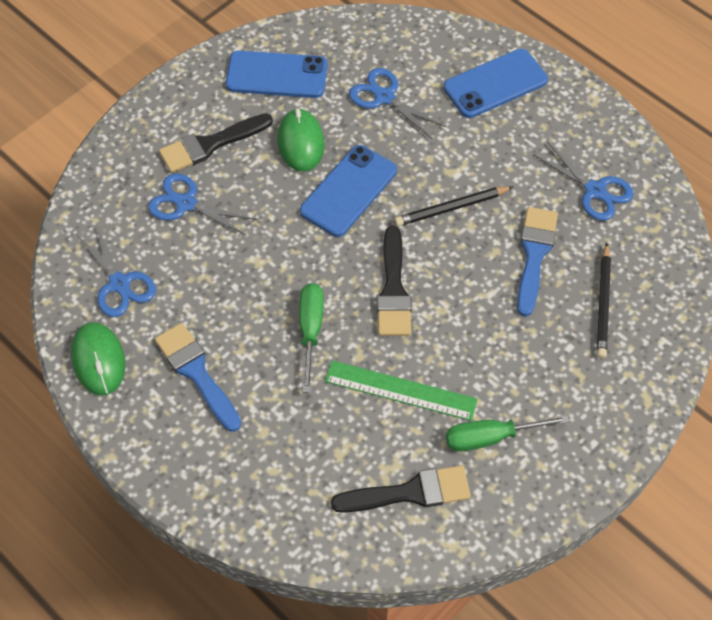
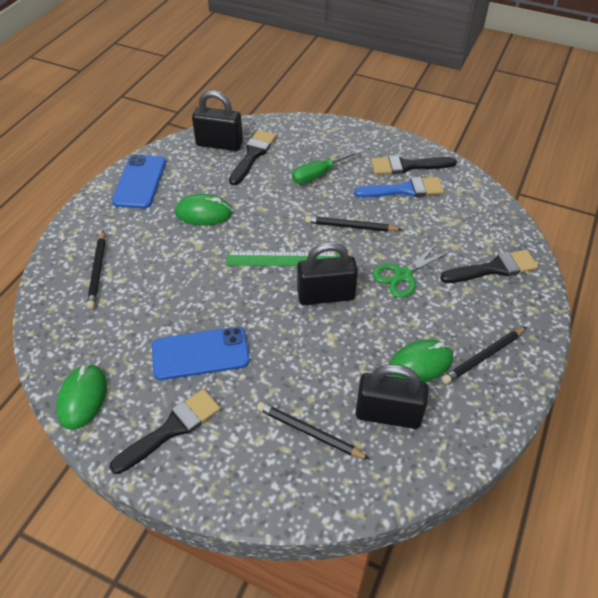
black brush: [159,113,273,173] [331,466,471,513] [377,226,411,336] = 3 -> [109,389,220,474] [229,130,276,186] [371,155,457,174] [440,250,538,283] = 4
black padlock: none = 0 -> [192,90,243,151] [297,242,358,305] [355,364,429,429] = 3
black pencil: [394,186,513,226] [597,243,611,359] = 2 -> [86,230,105,309] [257,402,369,459] [305,216,403,232] [441,327,526,384] = 4
blue brush: [155,323,241,432] [517,207,558,317] = 2 -> [354,177,444,198] = 1
blue phone: [226,50,327,98] [300,145,397,237] [443,49,548,118] = 3 -> [112,154,166,209] [152,327,250,380] = 2
blue scissors: [76,225,156,317] [148,174,257,236] [349,68,446,139] [533,141,634,221] = 4 -> none = 0
green mouse: [71,322,125,395] [278,108,324,172] = 2 -> [56,364,107,430] [175,194,232,226] [389,339,453,382] = 3
green scissors: none = 0 -> [372,242,451,298] = 1
green screwdriver: [299,283,324,393] [446,415,569,452] = 2 -> [292,149,361,184] = 1

